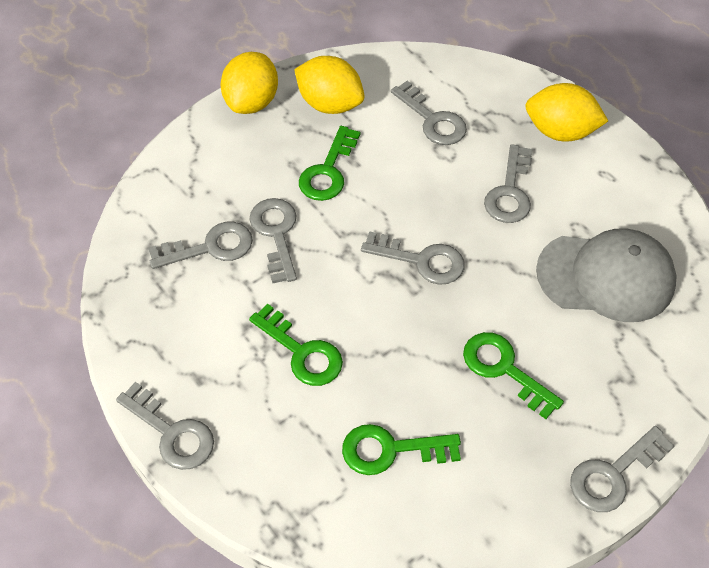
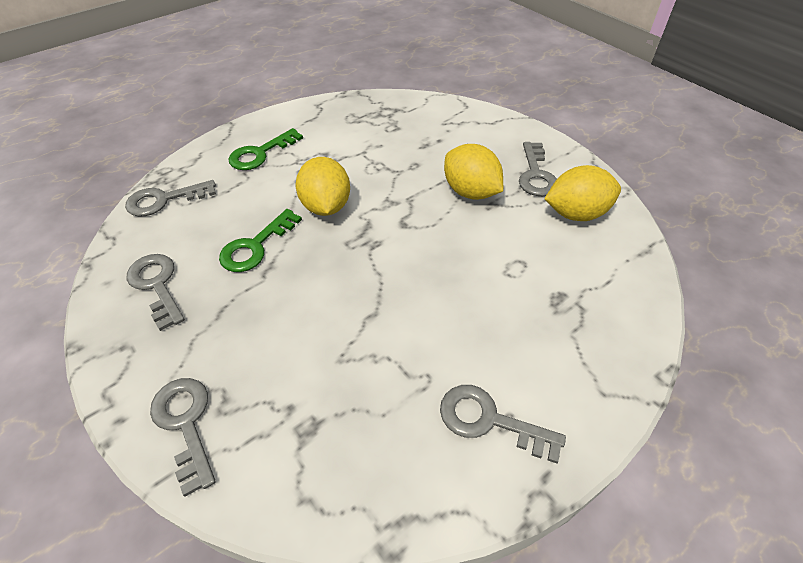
green key: [249,303,343,386] [299,126,360,201] [342,424,461,475] [463,332,564,419] = 4 -> [219,209,302,272] [228,128,303,170] = 2
grey cap: [536,228,677,322] = 1 -> none = 0
grey key: [116,382,214,470] [148,222,253,269] [250,198,297,283] [361,231,465,285] [391,81,467,145] [484,144,533,223] [570,426,674,512] = 7 -> [125,180,216,217] [127,254,185,331] [150,378,216,497] [440,385,566,463] [519,142,557,196] = 5

